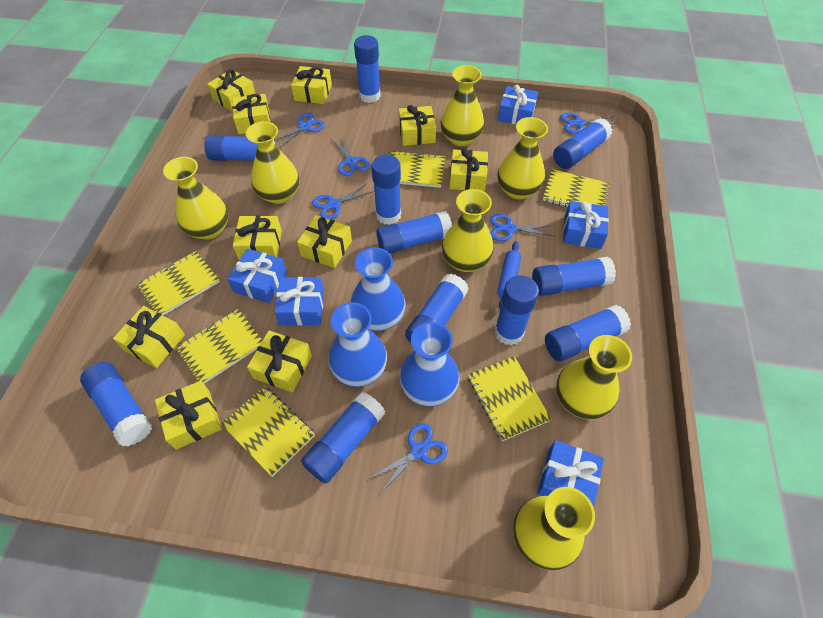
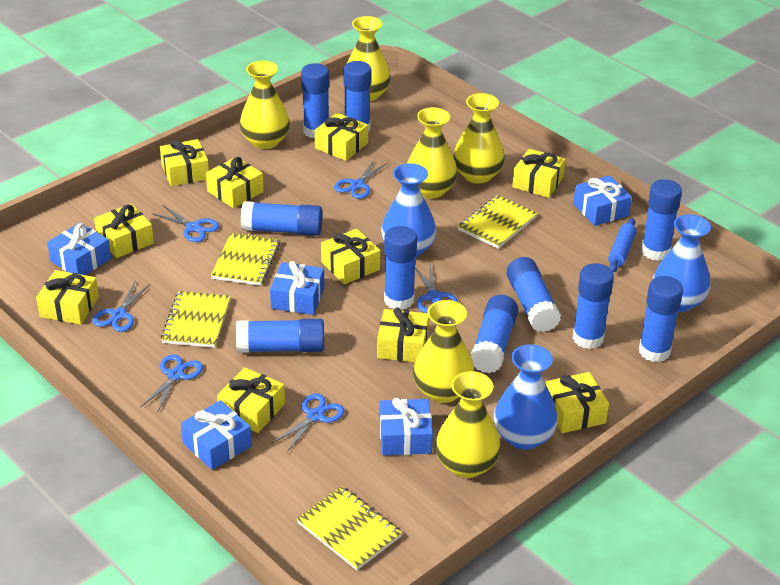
blue glue stick: [80,362,152,447] [204,135,275,161] [301,392,385,483] [354,35,381,103] [371,154,401,225] [376,211,452,254] [405,273,469,343] [495,275,539,345] [532,257,616,296] [545,305,631,361] [553,118,612,169] = 11 -> [236,319,324,353] [241,201,323,236] [301,63,329,139] [343,61,371,132] [384,226,417,310] [471,295,518,373] [506,257,561,332] [572,263,614,349] [639,276,683,362] [641,179,682,261] = 10
yellow notebook: [136,251,220,316] [175,309,263,384] [221,386,315,477] [389,150,445,188] [468,356,552,441] [543,169,610,207] = 6 -> [161,291,231,348] [211,232,280,286] [296,486,402,570] [458,195,538,249] = 4
yellow vase: [163,157,228,240] [245,121,299,204] [441,65,484,146] [442,189,494,272] [498,117,548,199] [513,487,595,570] [556,335,632,420] = 7 -> [240,61,290,149] [347,16,391,101] [407,107,457,199] [413,300,475,403] [435,371,501,478] [453,93,505,184] = 6

